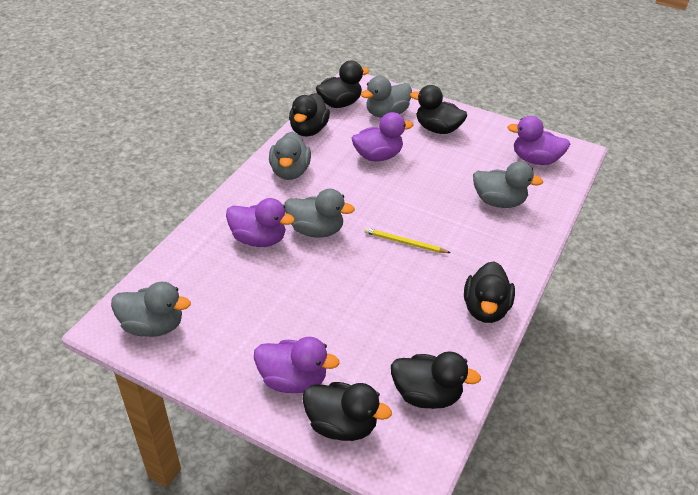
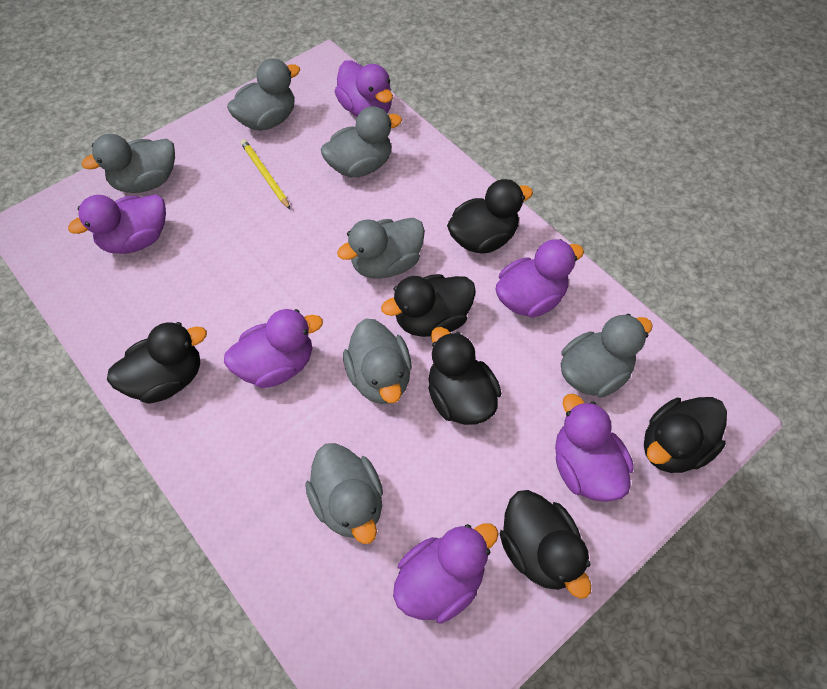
grey duck: [111,282,191,337] [269,132,311,180] [285,189,355,238] [361,76,412,118] [473,161,543,208] = 5 -> [82,134,175,193] [227,58,300,131] [305,443,383,544] [321,106,402,177] [337,218,425,279] [343,318,412,404] [561,314,653,398] = 7
purple duck: [226,198,295,247] [254,337,339,393] [352,112,413,161] [507,116,570,165] = 4 -> [68,194,166,254] [224,309,323,388] [335,60,393,117] [393,523,499,624] [496,239,584,318] [555,394,633,502] = 6

